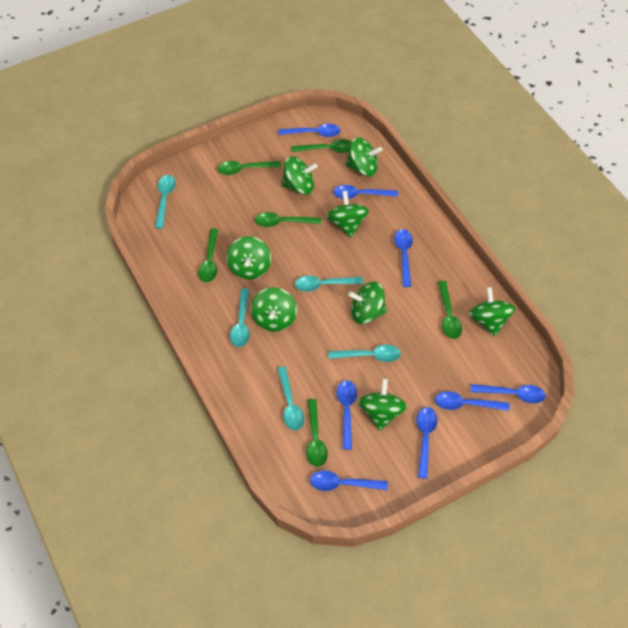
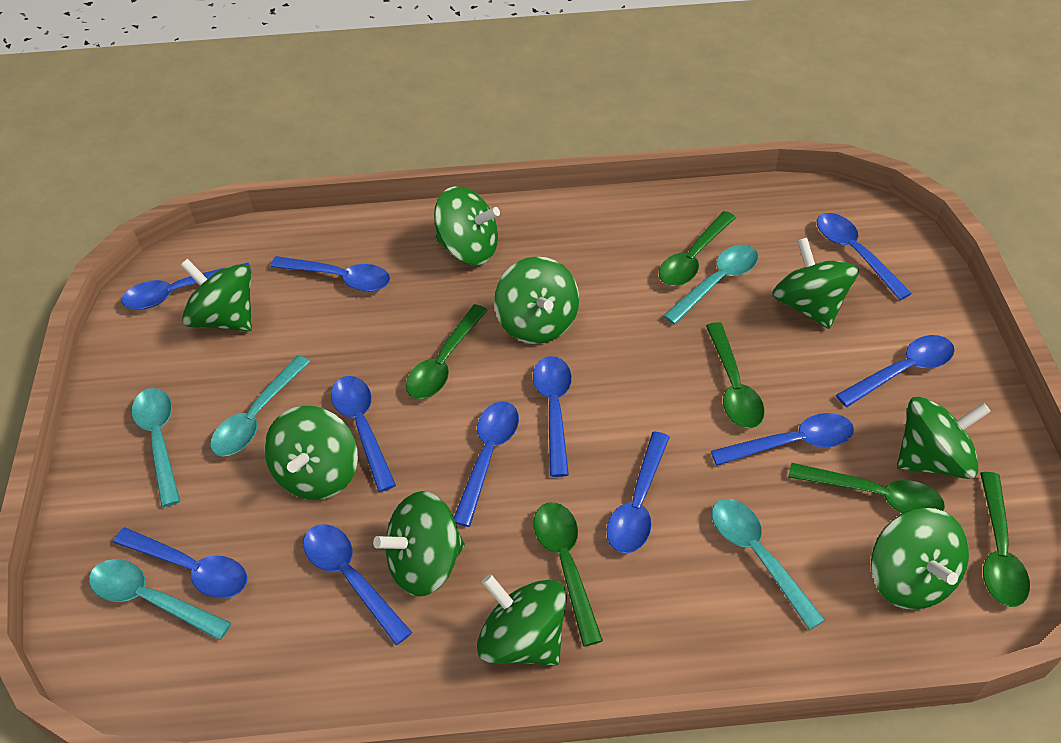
blue spoon: [278,124,341,137] [310,471,388,491] [333,185,398,199] [337,380,357,450] [394,229,413,287] [417,407,438,479] [435,391,509,411] [471,384,546,403] = 8 -> [113,527,247,598] [122,263,252,310] [270,256,390,292] [303,524,412,645] [331,376,396,492] [454,401,519,527] [533,356,572,477] [607,432,670,553] [711,413,854,466] [817,213,912,300] [836,335,955,407] = 11
green spinning top: [227,236,271,280] [251,287,297,331] [281,157,317,195] [326,191,369,237] [346,137,383,177] [348,282,387,324] [358,379,407,430] [469,287,515,336] = 8 -> [180,259,252,331] [264,406,358,500] [373,491,465,597] [434,186,500,265] [477,574,567,666] [494,256,579,344] [772,238,859,329] [871,508,969,610] [897,397,991,479] = 9

